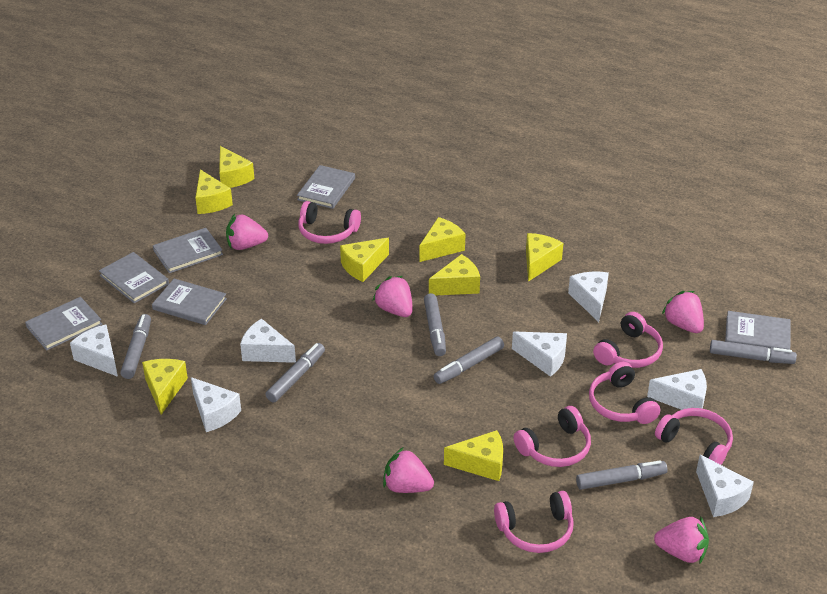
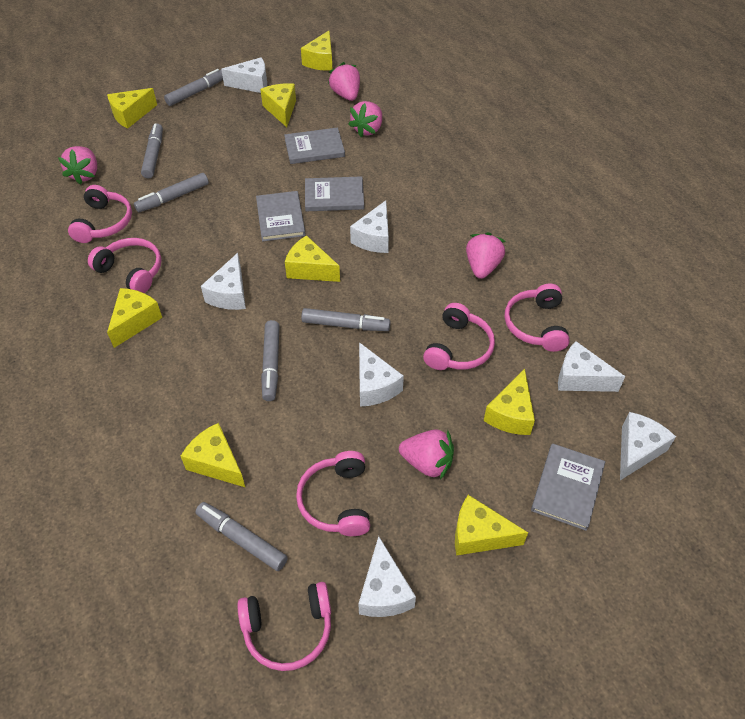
grey book: [25,297,102,351] [99,252,169,303] [152,278,227,325] [153,228,223,273] [297,165,355,209] [725,311,791,350] = 6 -> [256,191,306,242] [284,128,345,164] [305,176,364,211] [531,443,605,531] = 4

